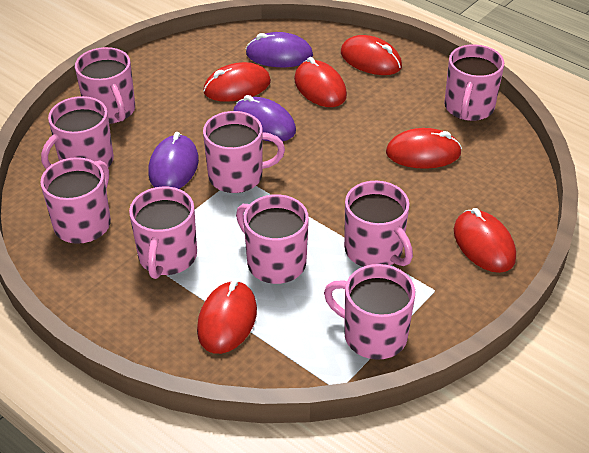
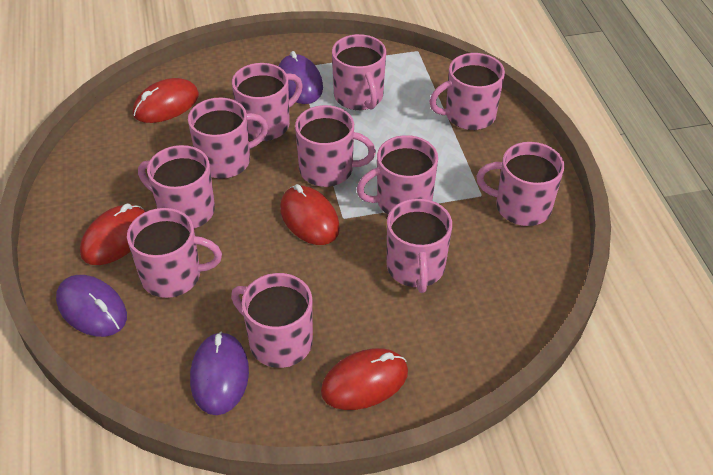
pink mug: [40,157,111,244] [41,96,114,169] [75,47,135,124] [129,186,197,279] [203,111,285,193] [236,194,309,284] [324,264,415,360] [344,181,413,267] [444,44,504,121] = 9 -> [127,208,222,298] [138,145,215,228] [188,98,268,179] [231,273,313,368] [232,63,303,141] [295,105,376,187] [332,34,386,110] [357,135,438,215] [387,198,452,293] [429,53,505,130] [476,142,564,226] = 11
red mouse: [197,280,257,354] [203,62,271,102] [294,57,347,107] [341,35,402,75] [386,128,462,169] [454,208,516,273] = 6 -> [80,203,145,265] [133,78,199,123] [280,184,340,245] [321,348,408,410] = 4

